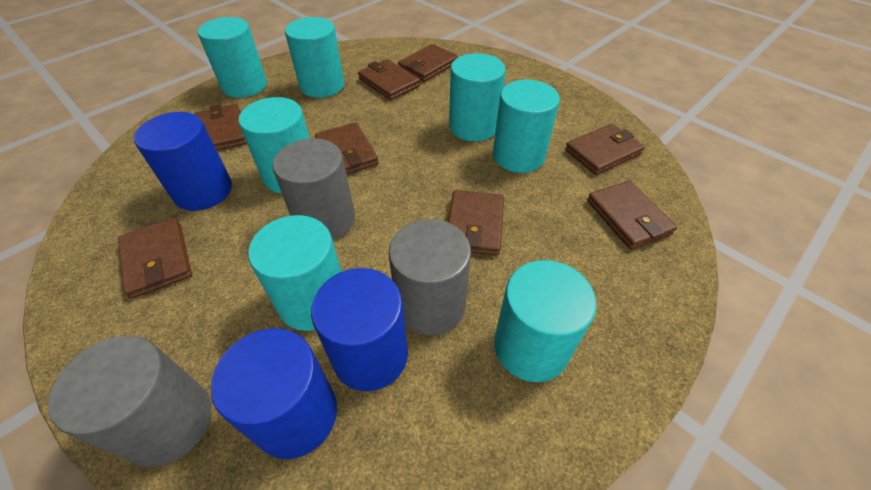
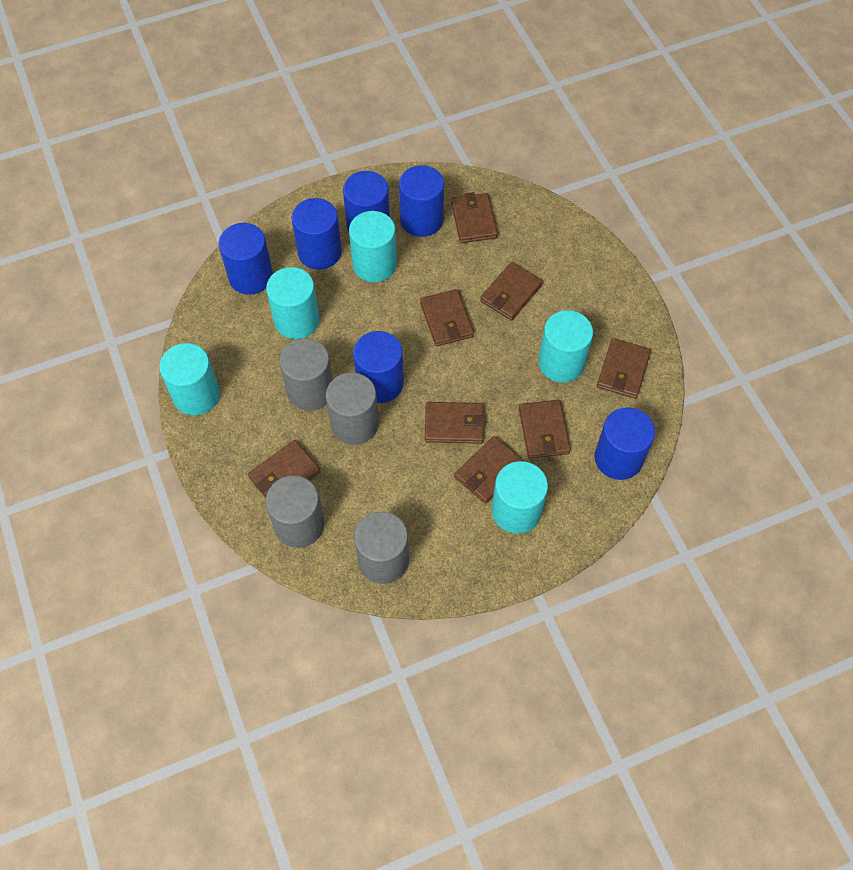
blue cylinder: [134,112,232,211] [211,328,337,459] [311,268,408,391] = 3 -> [219,223,273,295] [291,198,342,270] [343,171,390,232] [353,331,404,403] [399,165,444,237] [595,407,655,480] = 6
grey cylinder: [48,336,212,467] [272,138,355,240] [389,219,471,335] = 3 -> [266,476,324,548] [280,338,333,411] [326,372,379,445] [354,512,409,584] = 4
turquoise cylinder: [198,17,267,98] [238,97,310,193] [248,215,342,331] [285,17,344,98] [449,53,506,142] [493,80,560,173] [494,260,597,382] = 7 -> [159,343,220,415] [266,267,320,339] [349,211,397,282] [492,461,548,534] [538,310,593,383] = 5

